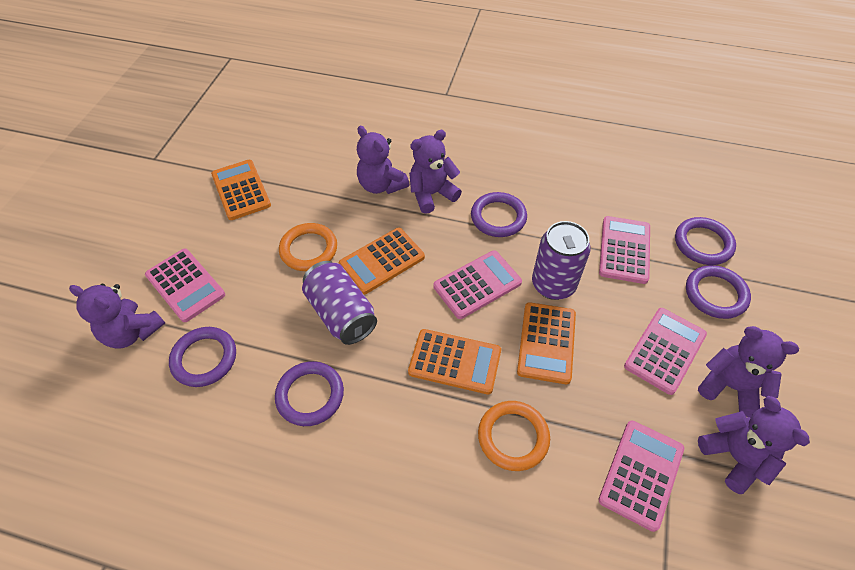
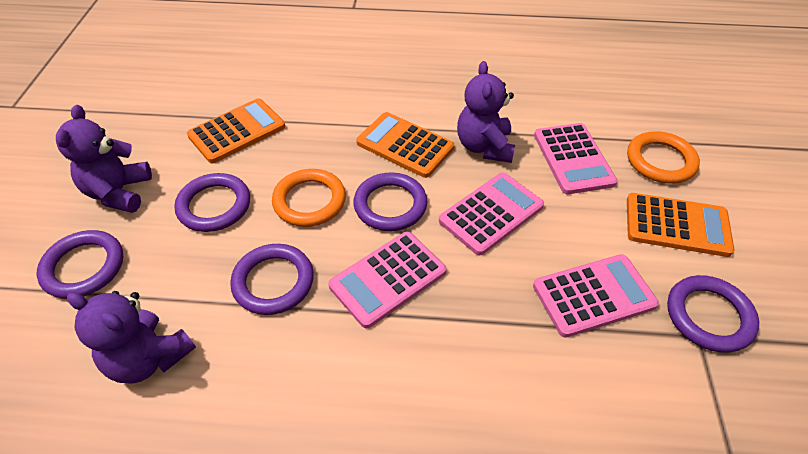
orange calculator: [211,160,271,220] [339,228,425,294] [408,329,501,394] [517,302,576,384] = 4 -> [187,98,285,163] [356,112,454,178] [627,193,734,257] = 3
pink calculator: [145,249,225,322] [433,250,522,319] [599,216,650,284] [599,420,684,532] [624,308,707,395] = 5 -> [328,231,447,328] [439,173,544,255] [533,254,659,338] [534,123,618,194] = 4
purple can: [302,261,377,345] [532,221,591,300] = 2 -> none = 0
purple teddy bear: [69,284,165,348] [357,126,410,194] [409,130,462,214] [698,326,799,417] [698,396,810,494] = 5 -> [56,105,152,213] [67,291,196,384] [457,61,515,163] = 3

